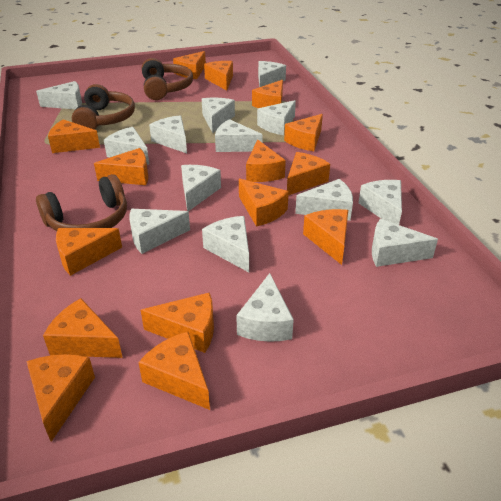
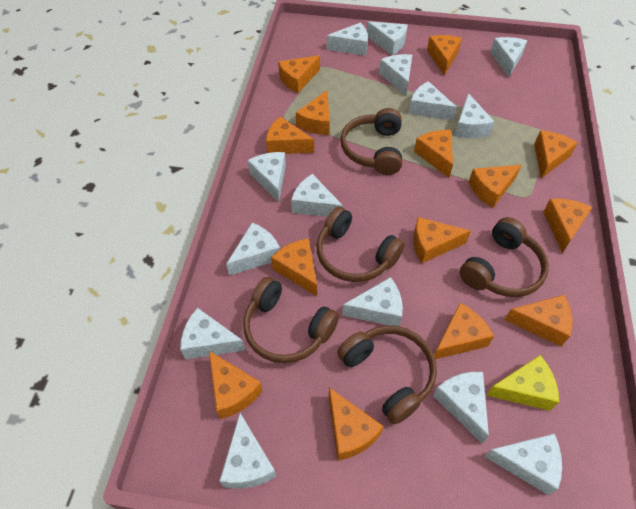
brown headphones: [36,174,127,231] [72,84,135,130] [142,58,193,100] = 3 -> [243,277,339,363] [317,207,405,282] [337,325,437,425] [340,108,402,175] [459,217,549,297] = 5
orange cheese: [26,354,95,442] [43,298,123,358] [48,119,100,153] [56,228,122,276] [94,148,148,185] [138,332,210,410] [141,292,214,353] [173,51,206,79] [204,61,233,91] [239,179,289,227] [246,139,286,182] [252,80,283,108] [284,114,323,151] [287,152,330,195] [303,209,348,265] = 15 -> [209,351,262,419] [266,117,314,154] [271,238,317,296] [278,55,320,93] [296,90,330,135] [329,387,384,460] [413,217,471,263] [414,130,453,178] [427,35,462,75] [434,303,494,359] [469,165,521,208] [505,295,572,346] [534,130,577,178] [543,198,592,253] = 14
yellow cheese: none = 0 -> [487,355,559,411] = 1

